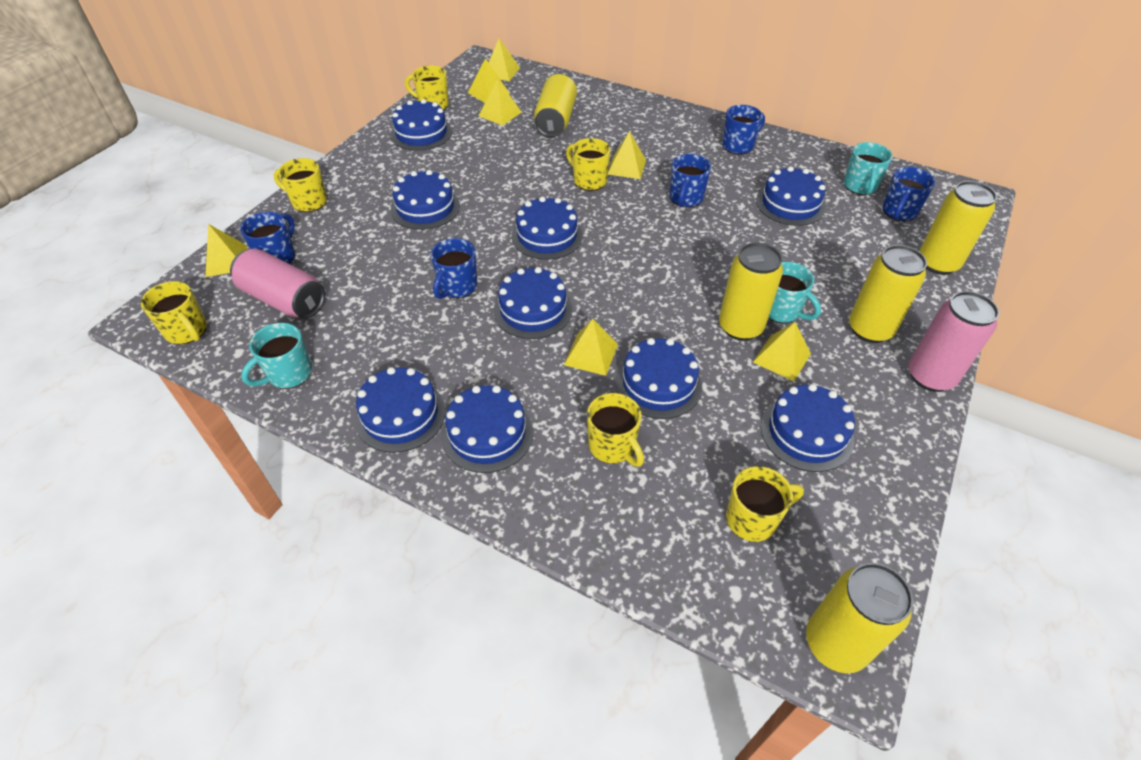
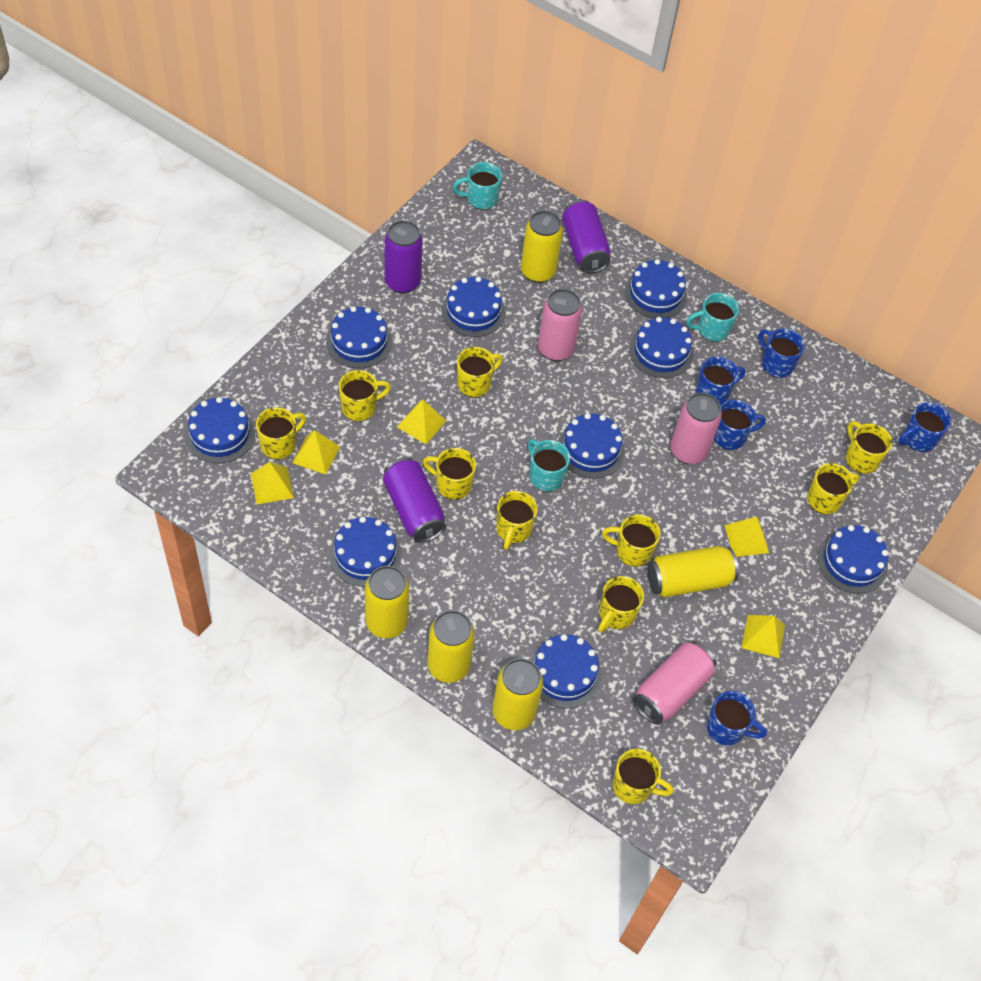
pink can: [230,249,325,319] [909,291,999,392] = 2 -> [538,289,582,361] [633,641,716,725] [671,393,722,464] = 3
purple can: none = 0 -> [383,457,446,543] [384,220,423,294] [562,200,611,273] = 3
yellow mug: [141,281,207,345] [274,158,327,212] [405,66,449,110] [566,138,611,191] [587,393,644,467] [726,466,804,542] = 6 -> [256,407,306,459] [339,370,391,421] [423,448,476,500] [457,347,503,397] [496,491,538,550] [598,576,644,632] [602,514,661,567] [613,749,674,804] [807,463,859,514] [846,421,892,474] = 10
yellow pyramid: [205,224,247,277] [468,58,510,103] [479,79,522,126] [489,38,520,81] [564,318,618,376] [608,131,646,179] [753,322,811,381] = 7 -> [251,462,294,504] [292,430,340,475] [397,399,446,444] [725,517,769,557] [742,615,785,658] = 5

